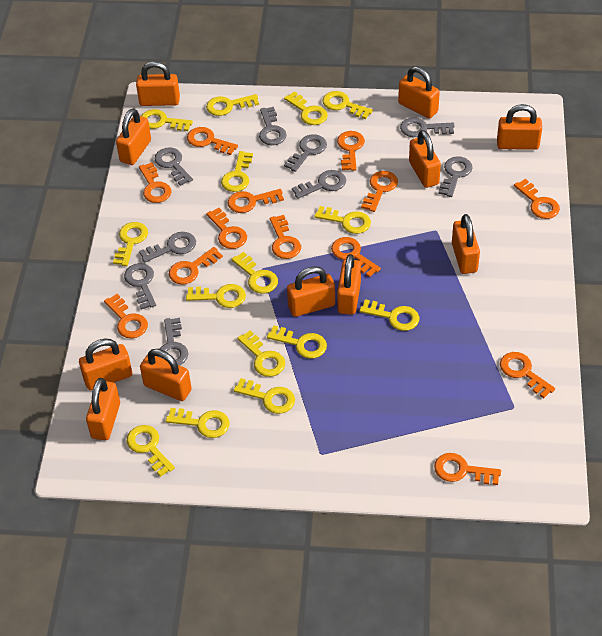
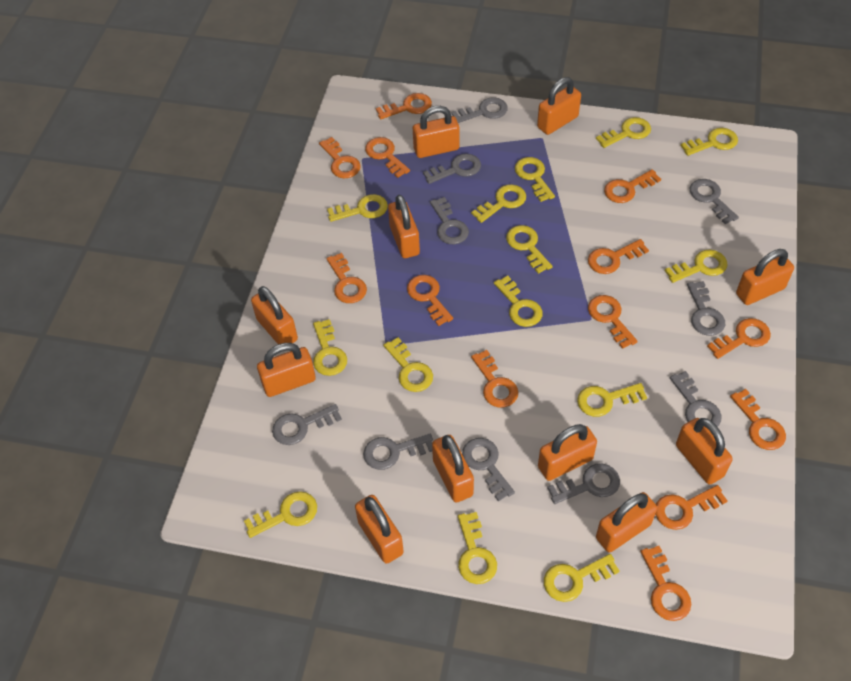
grey key: [124,263,156,310] [139,232,196,263] [155,147,193,186] [157,318,188,366] [259,107,287,145] [284,134,327,172] [292,170,346,199] [400,117,455,137] [438,156,473,197] = 9 -> [272,404,342,445] [363,434,433,470] [423,154,481,184] [430,197,469,244] [451,97,508,123] [462,438,515,501] [547,463,620,504] [670,371,722,427] [687,281,725,336] [690,179,739,224] = 10
yellow key: [113,222,148,266] [127,425,175,477] [141,109,193,131] [166,408,229,438] [186,284,246,308] [206,94,259,116] [221,151,253,192] [231,252,278,294] [234,378,295,414] [237,330,285,377] [267,325,327,359] [284,91,328,125] [314,206,371,234] [322,91,373,119] [359,299,419,331] = 15 -> [244,491,317,538] [313,319,347,376] [327,194,388,222] [384,337,433,392] [458,512,497,584] [471,184,526,223] [494,276,543,327] [506,225,553,274] [515,157,555,202] [544,554,619,602] [577,383,647,417] [596,117,651,148] [665,250,728,283] [680,128,738,156] = 14

